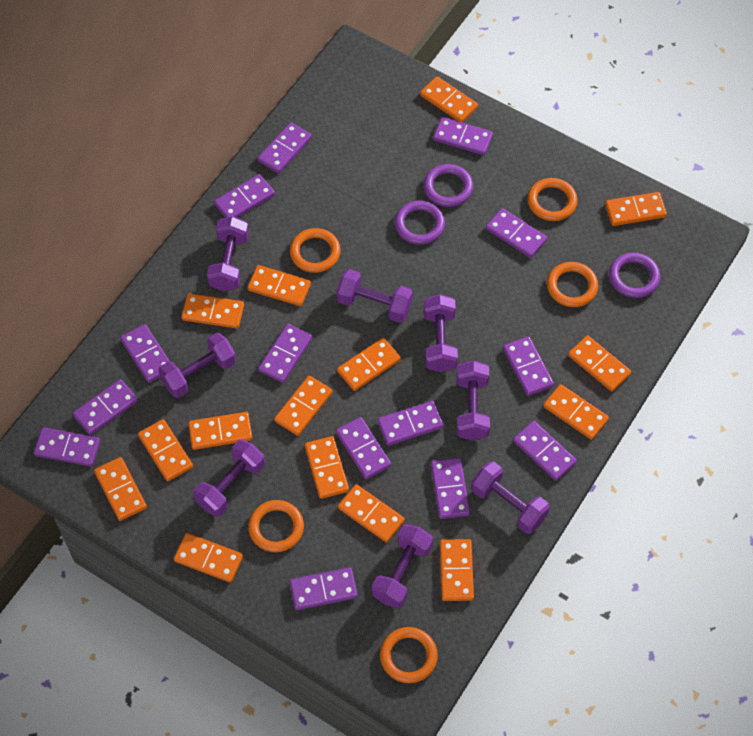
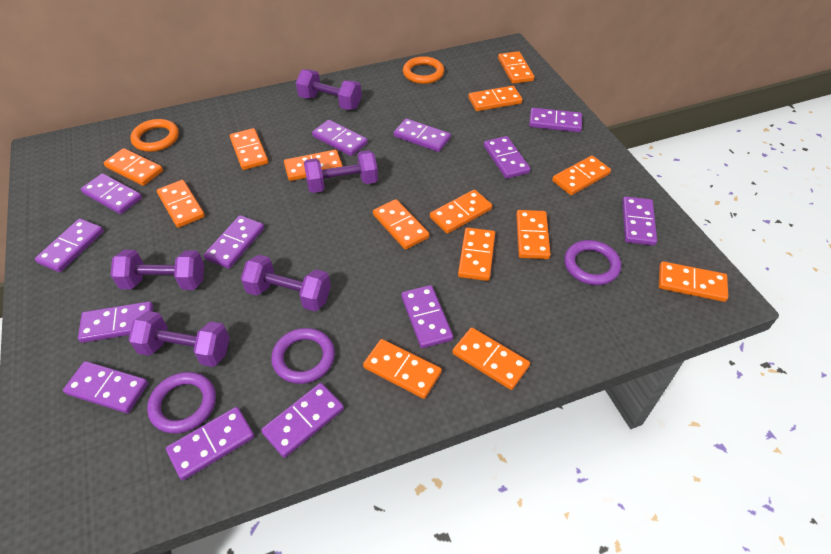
orange domino: [94,457,147,521] [138,419,193,481] [174,533,243,583] [181,293,244,329] [188,412,252,450] [247,265,311,306] [274,375,332,436] [305,436,349,499] [337,338,401,391] [338,484,405,542] [420,76,478,122] [440,539,474,601] [543,384,609,440] [568,335,631,392] [605,192,667,226] = 15 -> [104,148,163,186] [157,180,205,228] [230,128,268,170] [284,150,343,181] [363,339,442,399] [373,199,429,250] [430,189,492,234] [452,328,530,390] [458,228,495,281] [468,86,523,111] [498,51,534,84] [516,210,551,259] [552,156,611,195] [659,261,728,302] = 14
orange ring: [248,500,304,552] [290,228,341,273] [380,627,438,683] [528,178,578,221] [547,262,598,307] = 5 -> [130,119,179,152] [403,56,444,84] = 2
purple domino: [34,427,101,467] [73,379,138,435] [120,324,170,383] [214,174,275,218] [257,122,312,174] [258,324,312,383] [290,567,358,610] [336,417,391,479] [378,401,444,446] [431,458,470,519] [433,117,493,155] [486,208,547,258] [503,336,554,396] [513,421,577,481] = 14 -> [35,219,104,272] [63,361,148,413] [78,301,153,343] [81,173,142,214] [166,407,254,480] [204,215,264,269] [261,383,344,458] [312,120,368,156] [394,118,451,152] [401,285,453,348] [484,136,530,179] [529,108,582,132] [622,196,657,246] = 13
purple dumbbell: [158,333,236,398] [193,439,265,517] [207,216,249,291] [336,269,413,323] [372,524,433,608] [424,294,458,372] [456,361,490,441] [471,461,550,534] = 8 -> [111,250,204,290] [128,311,230,367] [241,255,331,311] [296,70,362,110] [304,150,378,193] = 5

